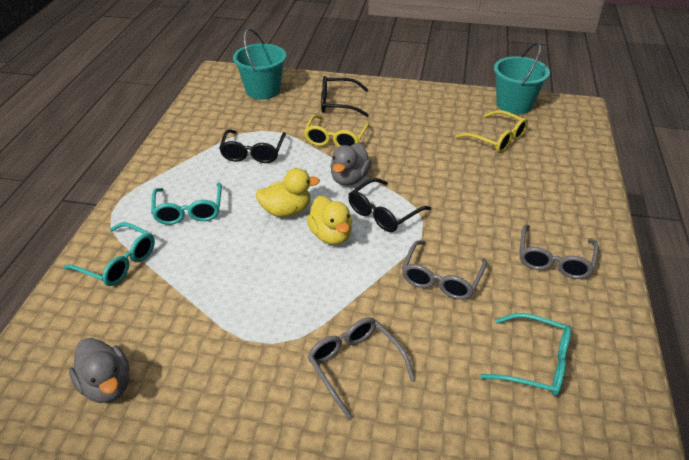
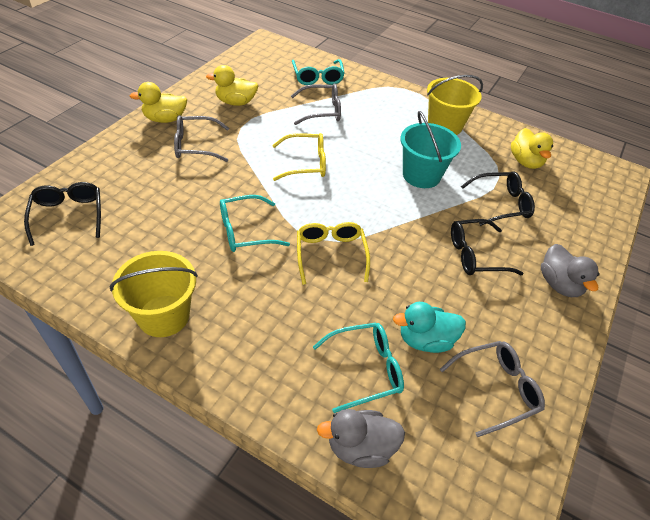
turquoise bucket: [233,28,286,100] [494,43,550,114] = 2 -> [401,111,461,188] = 1
turquoise duck: none = 0 -> [393,302,466,353] = 1
yellow bucket: none = 0 -> [110,251,198,337] [427,75,483,135] = 2
yellow duck: [255,168,320,217] [307,196,352,245] = 2 -> [130,82,187,123] [206,65,258,106] [511,128,553,169] = 3

